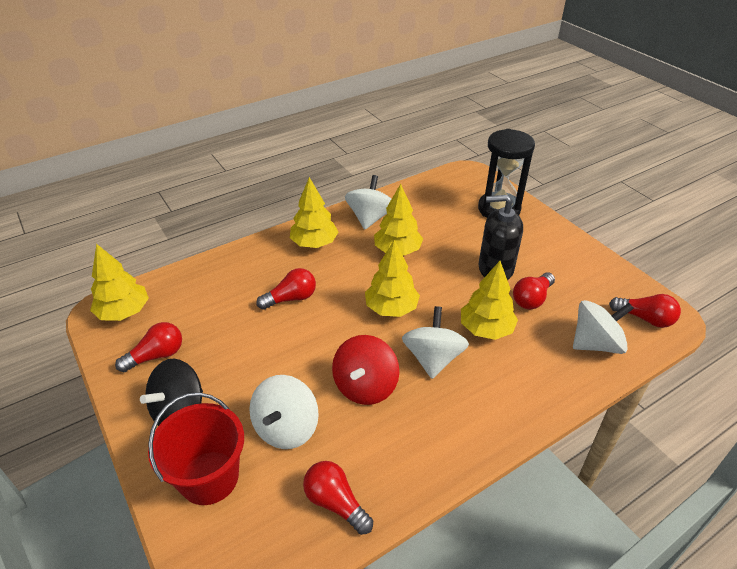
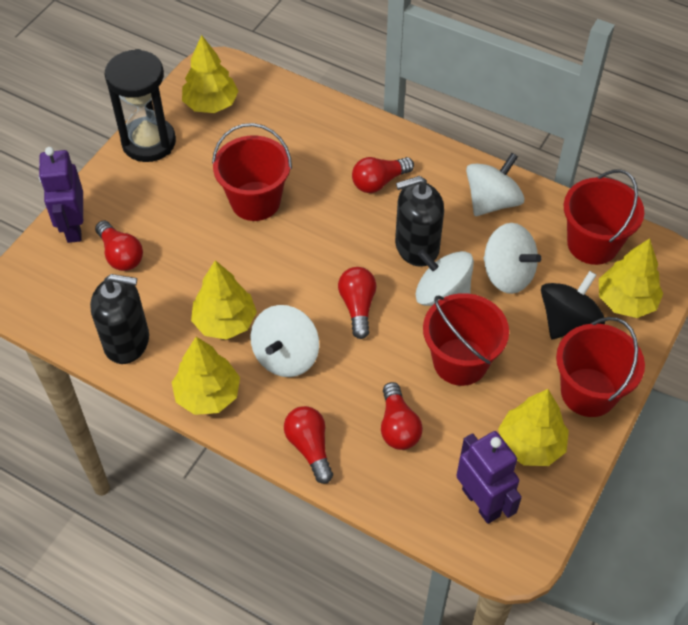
black soap dispenser: [479,195,523,280] = 1 -> [90,274,149,364] [395,176,444,267] = 2
purple robot: none = 0 -> [39,147,83,243] [456,431,522,524] = 2
red bucket: [148,393,244,505] = 1 -> [212,123,292,221] [423,293,509,386] [556,317,645,417] [564,170,644,265] = 4
red spinning top: [332,335,399,405] = 1 -> none = 0

